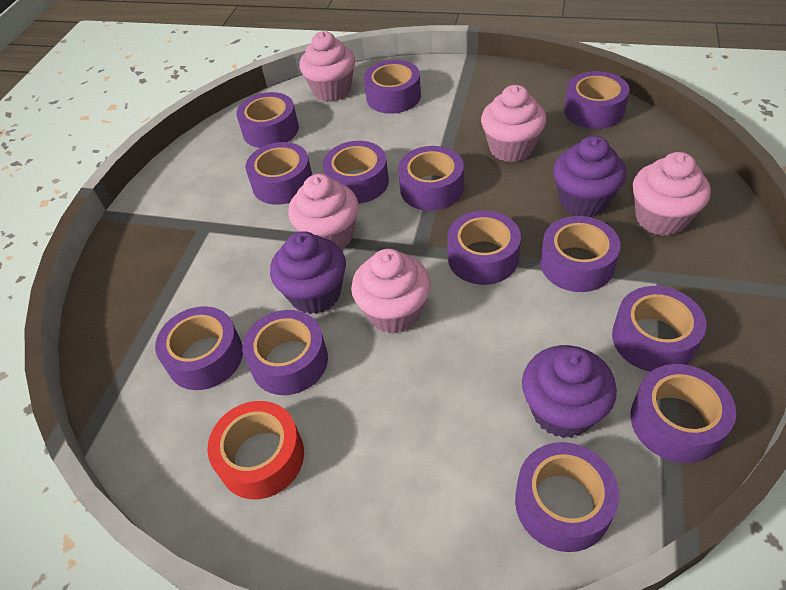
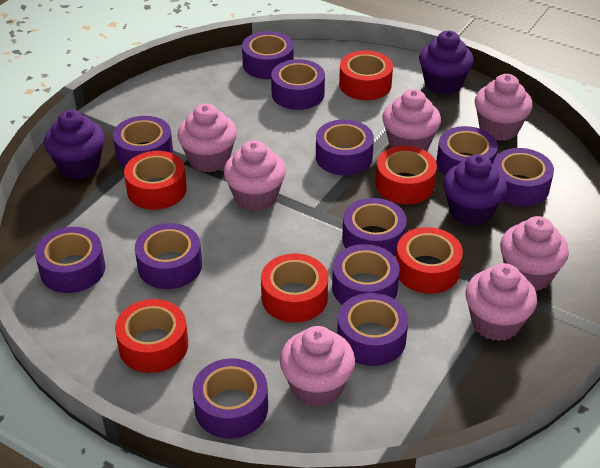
pink cupcake: [288,174,359,249] [299,31,355,102] [351,249,431,334] [481,85,546,162] [633,152,711,236] = 5 -> [177,104,237,172] [224,140,286,212] [280,326,355,407] [382,89,441,151] [466,263,537,341] [475,74,533,141] [500,216,569,291] = 7
purple tape: [155,306,243,390] [236,92,299,148] [242,310,328,395] [246,142,312,205] [323,141,389,204] [364,60,421,114] [398,146,464,211] [447,210,521,285] [515,442,619,552] [540,216,621,292] [564,71,629,129] [612,286,707,372] [630,364,736,463] = 13 -> [35,227,105,293] [113,116,173,168] [135,223,202,289] [192,358,268,439] [242,31,294,79] [271,59,325,110] [316,119,374,175] [332,244,400,305] [337,293,408,366] [342,198,407,256] [437,126,498,176] [493,148,554,207] = 12
red tape: [207,401,304,499] = 1 -> [115,299,188,373] [124,151,187,210] [261,254,328,323] [339,50,393,100] [376,146,437,204] [396,227,463,294] = 6

